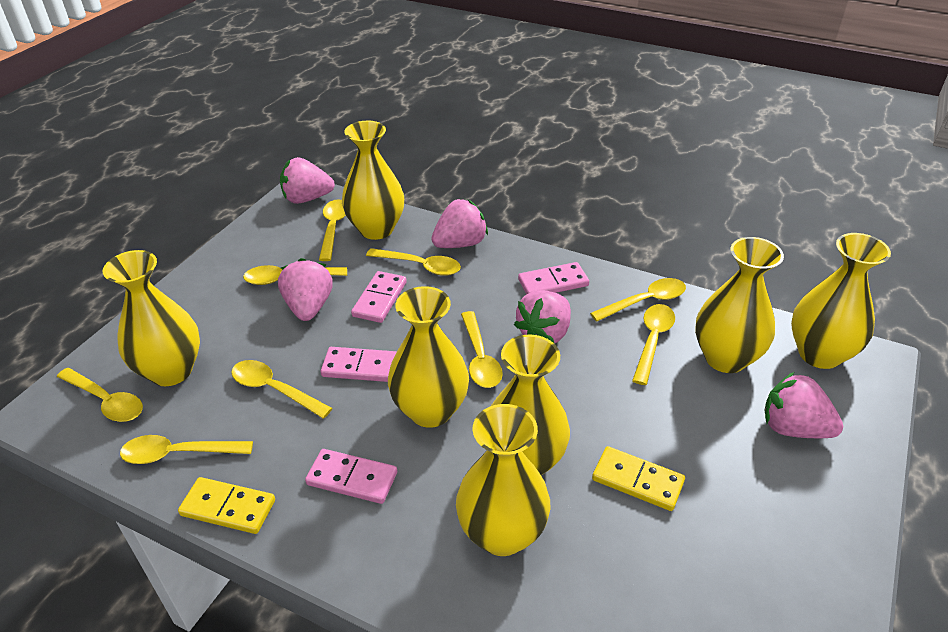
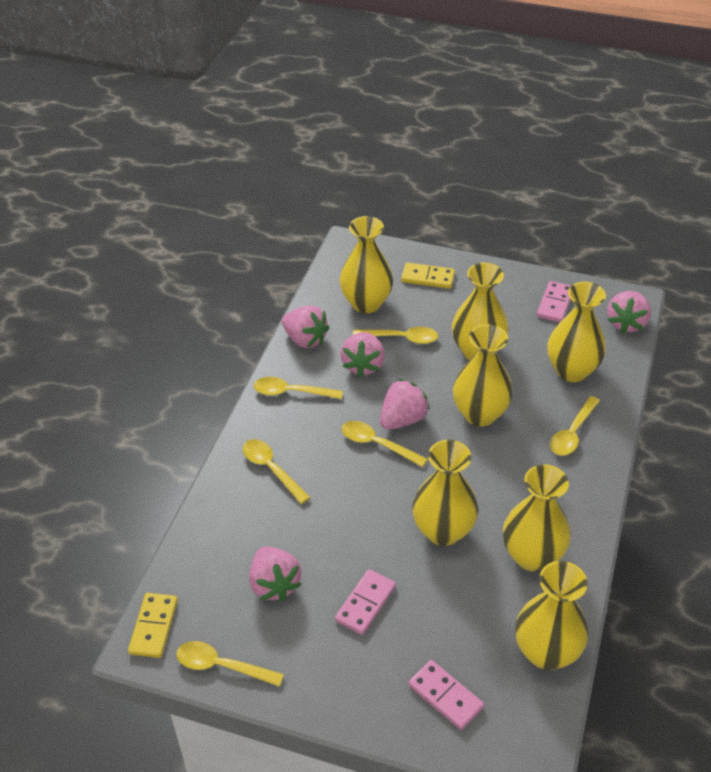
pink domino: [305,449,397,504] [321,347,397,382] [351,271,407,323] [518,262,589,294] = 4 -> [335,569,396,635] [408,660,484,730] [537,281,571,322] = 3
yellow spoon: [57,368,143,422] [120,435,253,464] [231,360,332,418] [243,265,347,285] [319,199,346,261] [366,248,461,276] [461,311,503,388] [590,278,686,322] [632,304,675,385] = 9 -> [176,641,284,687] [243,439,310,504] [254,377,343,399] [342,421,428,467] [353,327,438,344] [550,396,600,456] = 6

